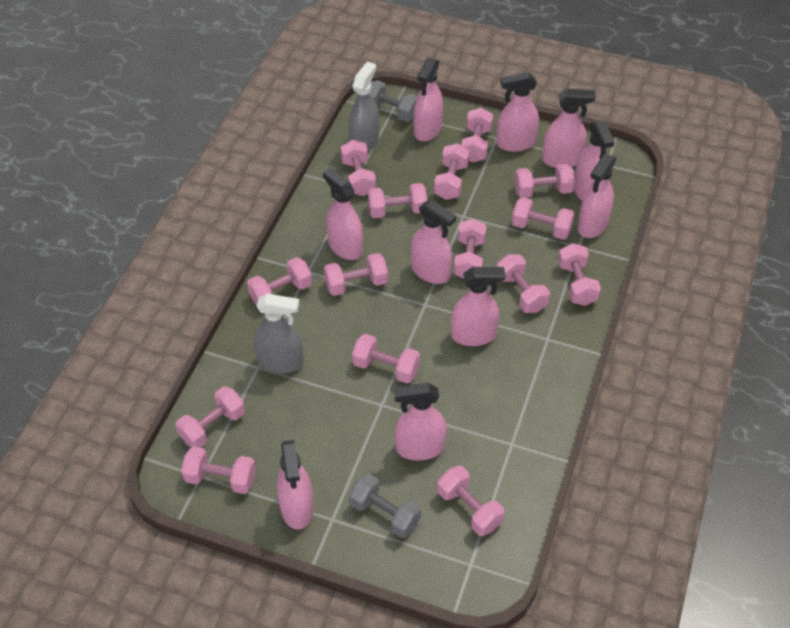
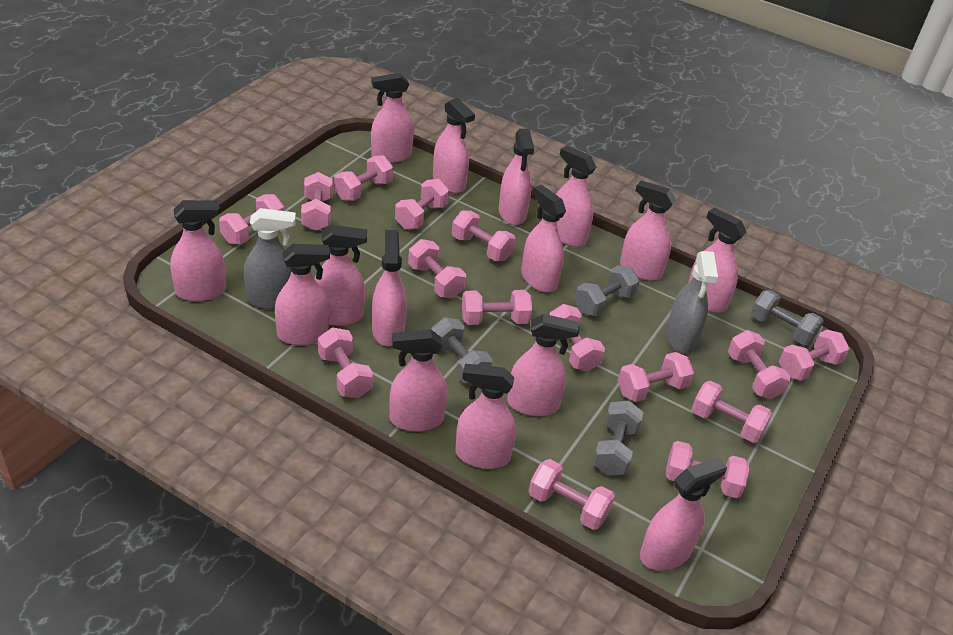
grey dumbbell: [349,473,421,538] [370,80,417,122] = 2 -> [431,318,492,384] [575,265,640,316] [593,400,644,475] [751,290,824,345] = 4
pink spray bottle: [277,440,314,529] [323,168,363,260] [394,383,447,460] [411,200,456,284] [414,57,443,141] [451,267,505,346] [496,72,539,152] [542,89,596,168] [574,120,615,201] [578,153,616,238] = 10 -> [170,200,226,301] [275,244,330,345] [314,225,367,326] [371,73,414,163] [372,230,407,346] [389,329,448,431] [433,98,475,193] [455,364,516,469] [498,129,534,225] [507,314,580,416] [521,185,566,293] [556,145,596,247] [620,180,676,281] [640,457,727,571] [688,208,746,313] = 15

